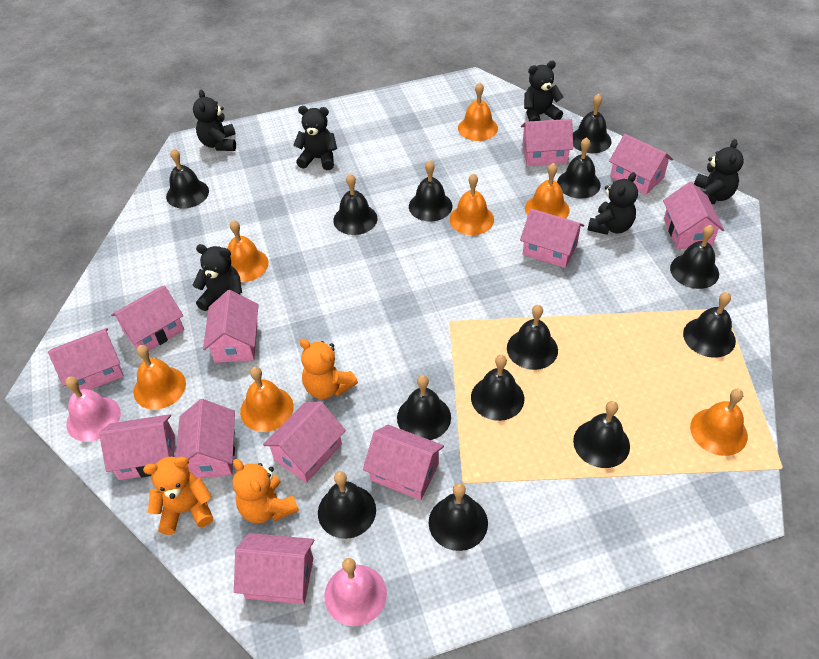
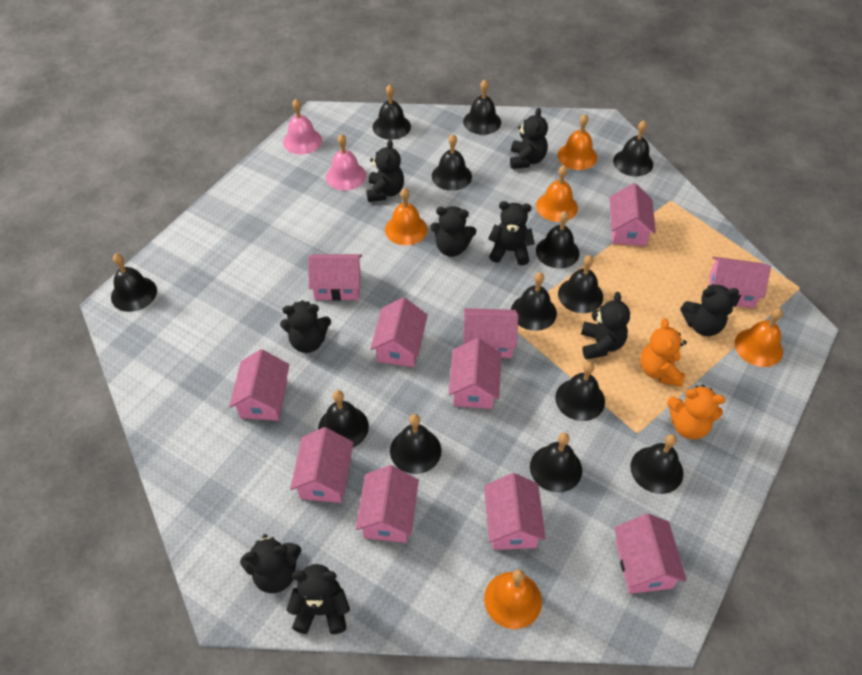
black teddy bear: [193,89,236,151] [193,244,242,311] [293,106,337,170] [524,61,563,121] [588,172,638,235] [694,139,744,204] = 6 -> [240,534,301,593] [280,300,331,353] [286,564,350,634] [366,139,404,202] [430,206,477,257] [488,201,535,265] [510,108,548,169] [581,292,630,360] [680,284,739,336] = 9
orange bell: [134,345,186,410] [227,220,268,282] [240,367,294,432] [450,173,494,235] [458,82,498,141] [525,163,570,219] [690,389,748,456] = 7 -> [385,188,427,245] [484,569,542,629] [536,165,578,222] [558,114,597,170] [735,308,783,367] = 5
orange teddy bear: [143,457,213,535] [232,459,299,523] [299,339,358,399] = 3 -> [640,318,687,387] [667,385,725,440] = 2
pink house: [48,328,124,393] [99,414,175,480] [111,285,184,351] [176,399,235,479] [203,290,258,363] [234,533,314,604] [263,401,346,483] [363,424,444,500] [520,209,585,268] [521,119,573,166] [609,134,673,195] [663,182,724,249] = 12 -> [229,349,290,421] [290,427,354,503] [308,254,362,301] [356,465,419,543] [370,297,428,367] [449,338,501,409] [463,308,518,358] [484,473,546,550] [609,183,656,246] [614,513,687,594] [709,256,771,308] = 11

